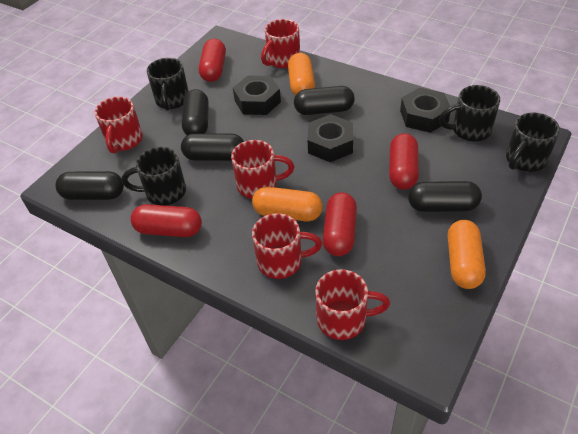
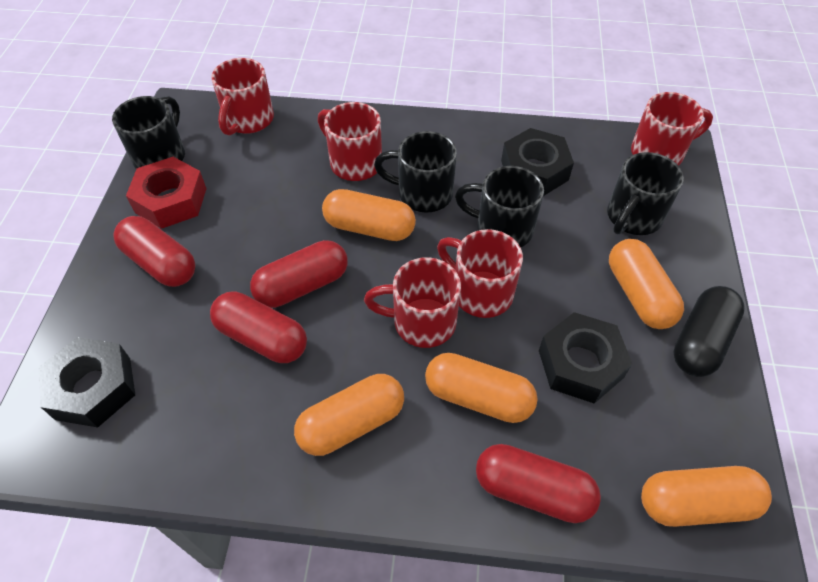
black capsule: [55,171,124,200] [181,133,244,161] [182,89,209,135] [294,86,355,115] [408,181,482,212] = 5 -> [673,286,745,377] = 1
orange capsule: [252,187,323,221] [288,53,315,96] [448,220,486,289] = 3 -> [294,374,404,456] [322,189,416,241] [425,353,538,423] [609,239,684,329] [641,466,772,527] = 5
red nut: none = 0 -> [126,157,207,229] = 1

